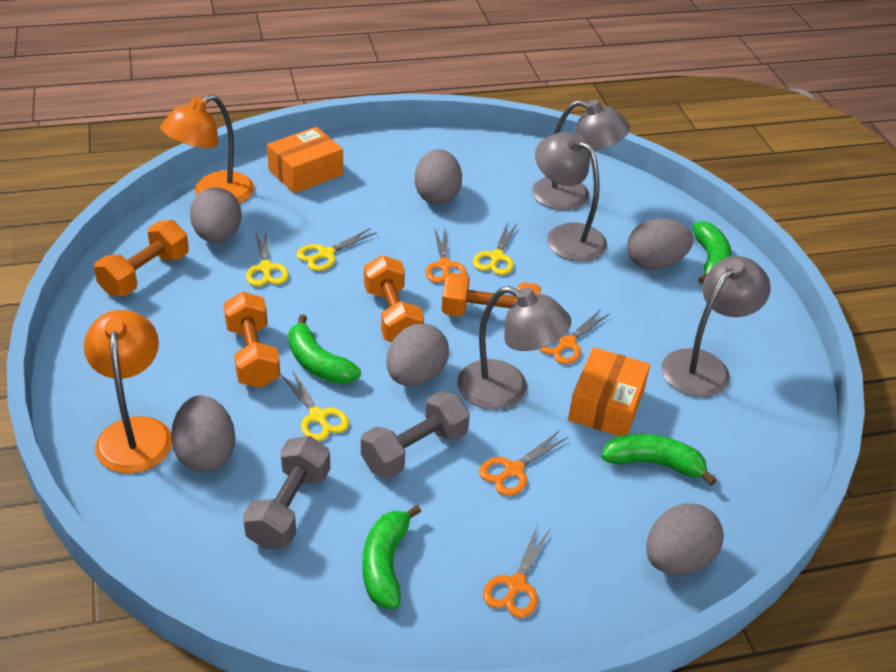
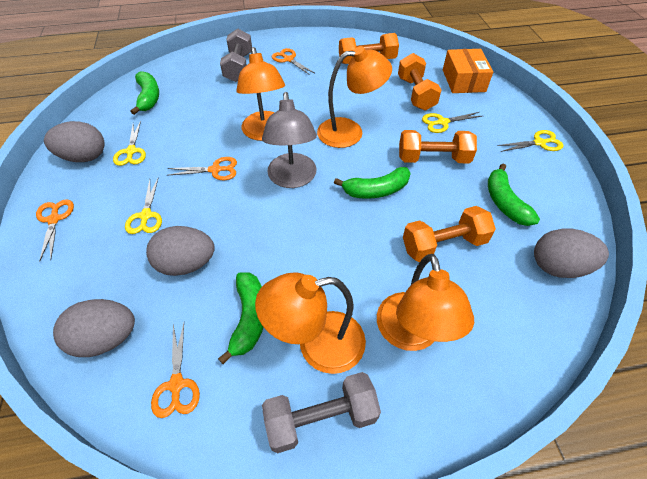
grey egg: [171,395,235,472] [190,187,241,243] [387,323,449,386] [415,149,462,205] [627,219,694,270] [646,503,724,575] = 6 -> [44,121,105,162] [53,299,135,357] [146,226,215,276] [534,228,609,278] = 4
grey lamp: [457,286,571,410] [532,100,630,210] [535,132,607,262] [662,256,771,397] = 4 -> [262,92,317,188] = 1
orange box: [267,127,343,193] [568,347,650,436] = 2 -> [443,49,493,93] = 1
orange lamp: [84,310,172,473] [160,94,254,204] = 2 -> [236,47,285,141] [255,272,366,374] [317,46,392,148] [377,254,474,351] = 4

